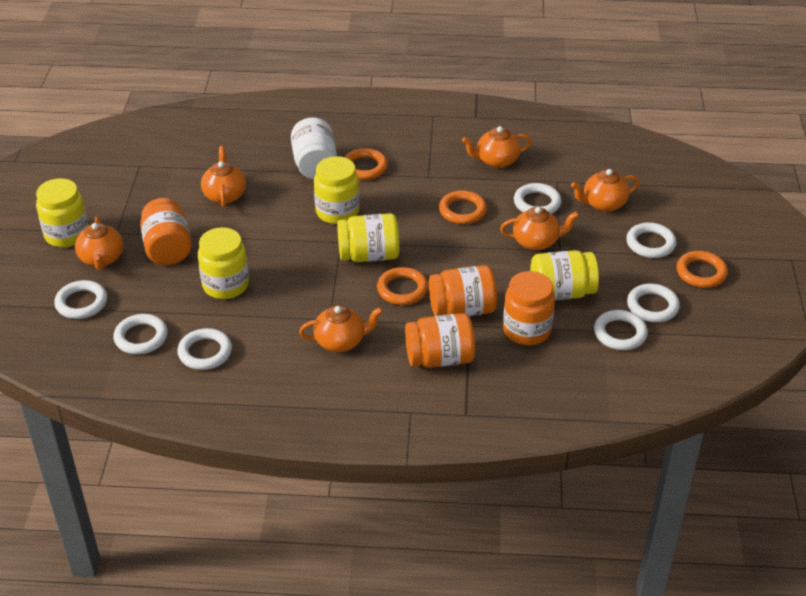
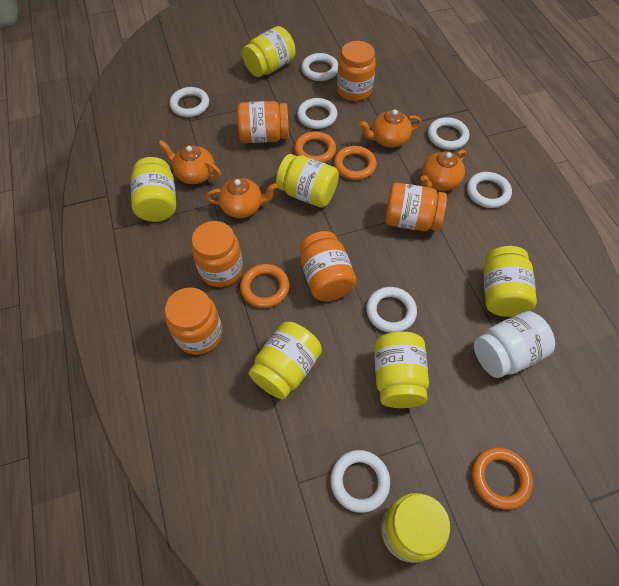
orange jar: [140,198,192,265] [405,313,475,368] [429,265,497,316] [503,271,555,345] = 4 -> [165,287,222,355] [192,221,243,287] [237,101,289,143] [299,231,357,301] [337,41,376,101] [385,183,447,231] = 6
orange teapot: [75,217,123,270] [201,146,246,207] [299,305,383,352] [462,126,531,168] [500,207,579,251] [571,169,639,212] = 6 -> [158,140,221,184] [206,178,277,218] [359,109,421,148] [420,150,466,191] = 4
yellow jar: [36,178,89,247] [198,227,249,299] [314,156,360,224] [337,213,400,262] [530,250,599,300] = 5 -> [131,157,176,222] [242,26,296,77] [249,322,322,399] [276,154,339,208] [374,331,429,408] [381,493,450,563] [483,246,537,317] = 7

